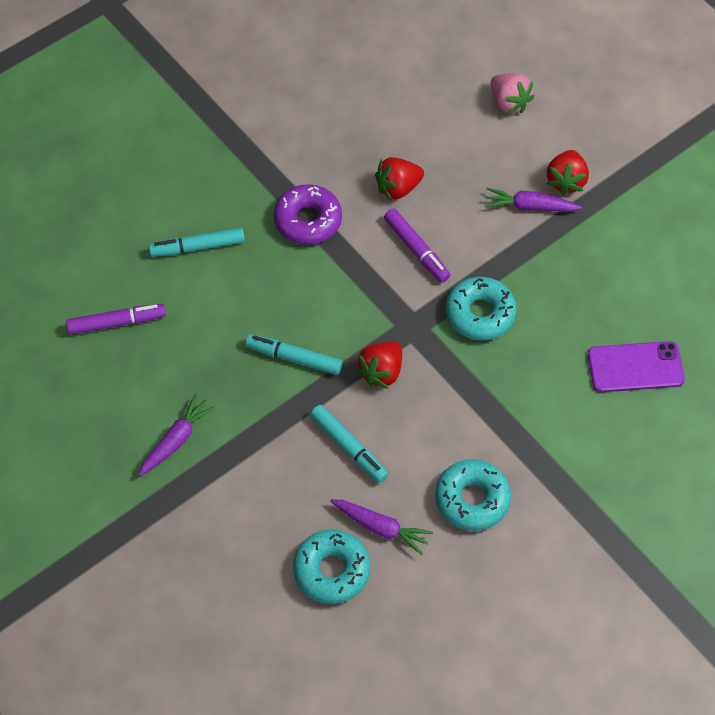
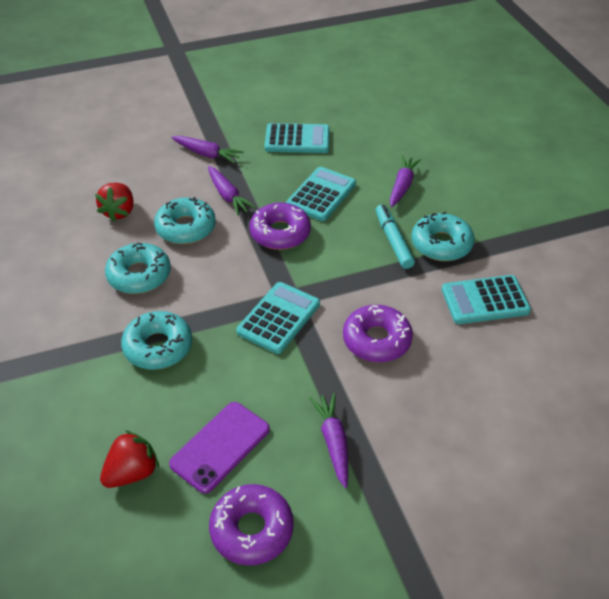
pink strawberry: [491,73,534,114] = 1 -> none = 0
purple carrot: [138,394,216,477] [330,499,433,555] [485,188,582,212] = 3 -> [171,136,243,163] [208,166,256,215] [309,393,348,488] [390,155,421,207] = 4
purple donut: [274,184,342,245] = 1 -> [209,484,294,566] [249,203,311,250] [343,305,413,362] = 3
purple marker: [66,304,166,335] [384,209,450,283] = 2 -> none = 0
red strawberry: [355,341,402,389] [375,157,424,201] [546,150,589,195] = 3 -> [95,183,134,222] [100,430,159,488] = 2
turquoise calculator: none = 0 -> [236,282,320,354] [265,123,330,153] [286,167,356,221] [442,275,531,324] = 4
turquoise donut: [293,529,370,604] [435,459,511,531] [446,277,517,340] = 3 -> [105,242,171,294] [121,311,192,370] [154,197,216,244] [411,212,474,261] = 4
turquoise marker: [149,227,245,257] [245,334,343,375] [310,405,388,483] = 3 -> [376,204,415,269] = 1

